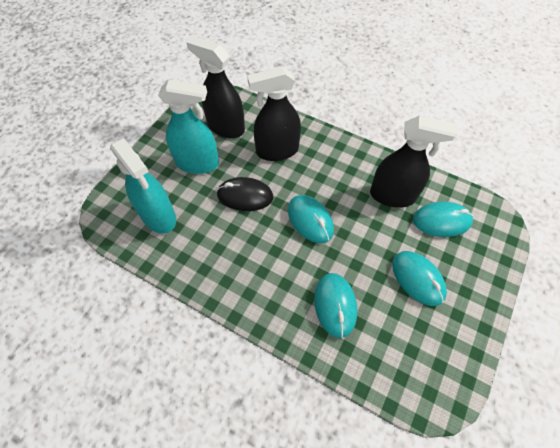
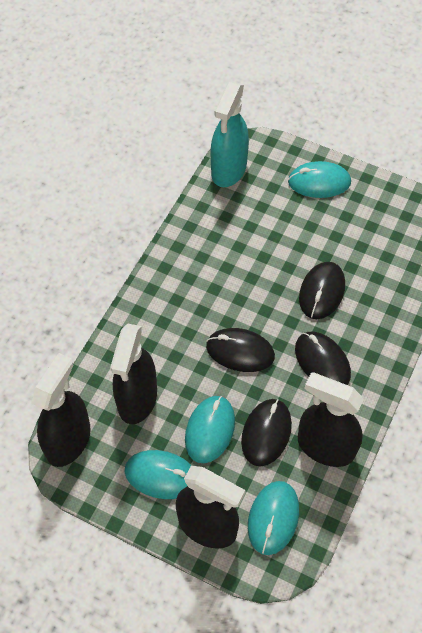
black mouse: [217,177,273,211] = 1 -> [206,328,275,372] [241,399,292,466] [295,332,351,385] [299,262,345,319] = 4
black spray bottle: [186,36,245,138] [247,66,301,161] [370,116,458,208] = 3 -> [31,353,91,467] [110,324,157,424] [176,466,245,549] [298,373,364,467] = 4
turquoise spray bottle: [110,138,176,234] [158,80,219,174] = 2 -> [210,82,249,187] = 1

